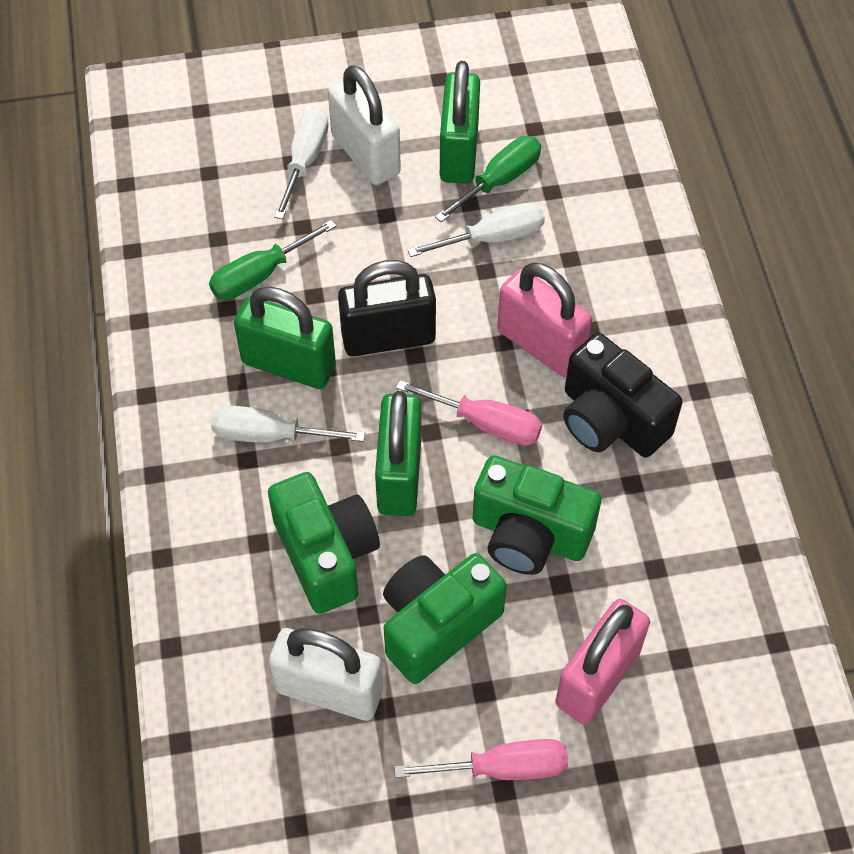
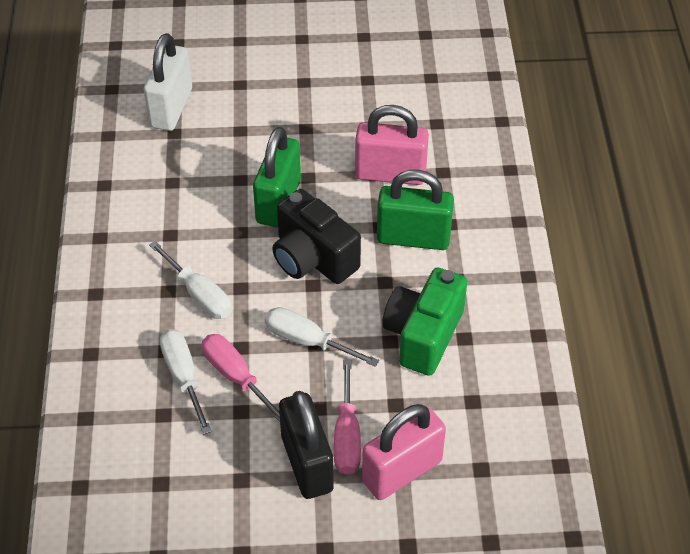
green camera: [268,472,380,614] [383,553,507,684] [473,455,601,575] = 3 -> [382,268,467,376] = 1
green padlock: [234,287,336,389] [375,391,421,516] [440,61,480,184] = 3 -> [253,127,301,227] [377,170,454,250] = 2
green screwdriver: [209,220,336,300] [435,136,541,222] = 2 -> none = 0
white padlock: [269,628,383,721] [328,65,401,185] = 2 -> [144,33,192,131] = 1

